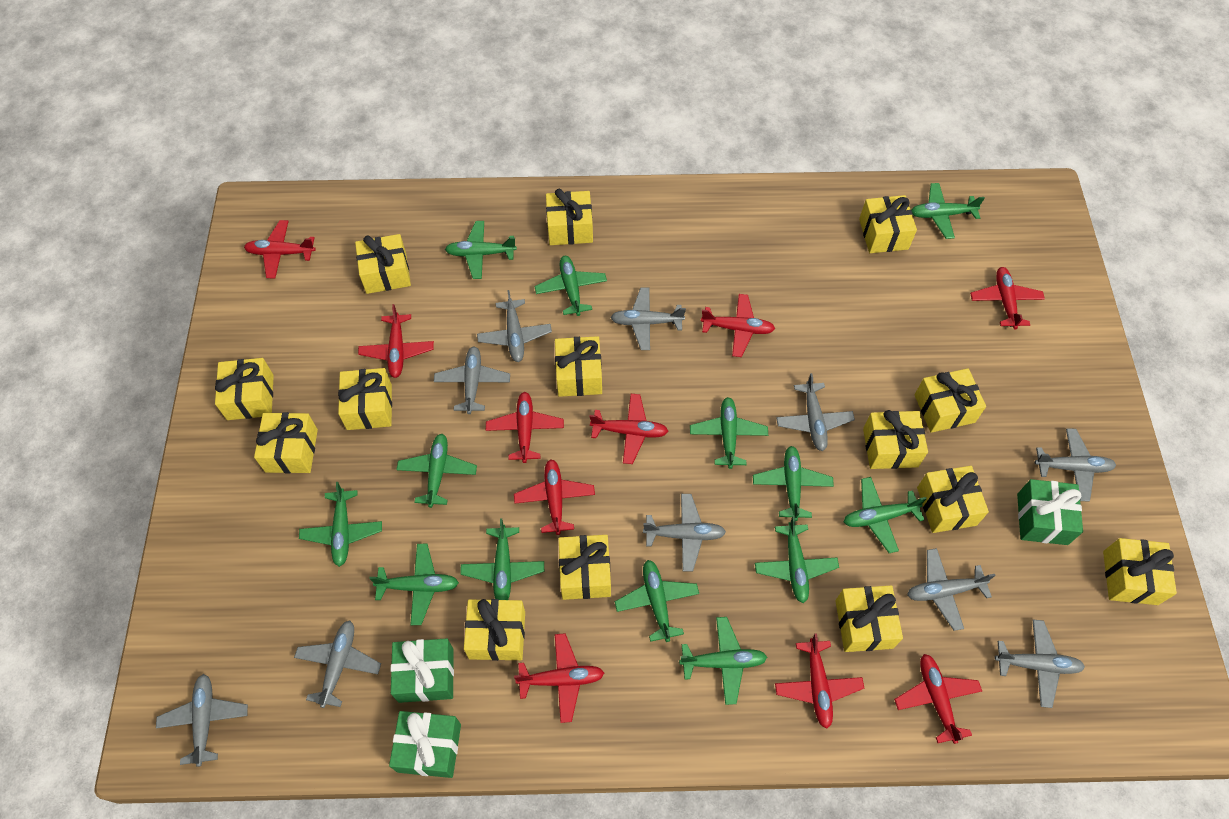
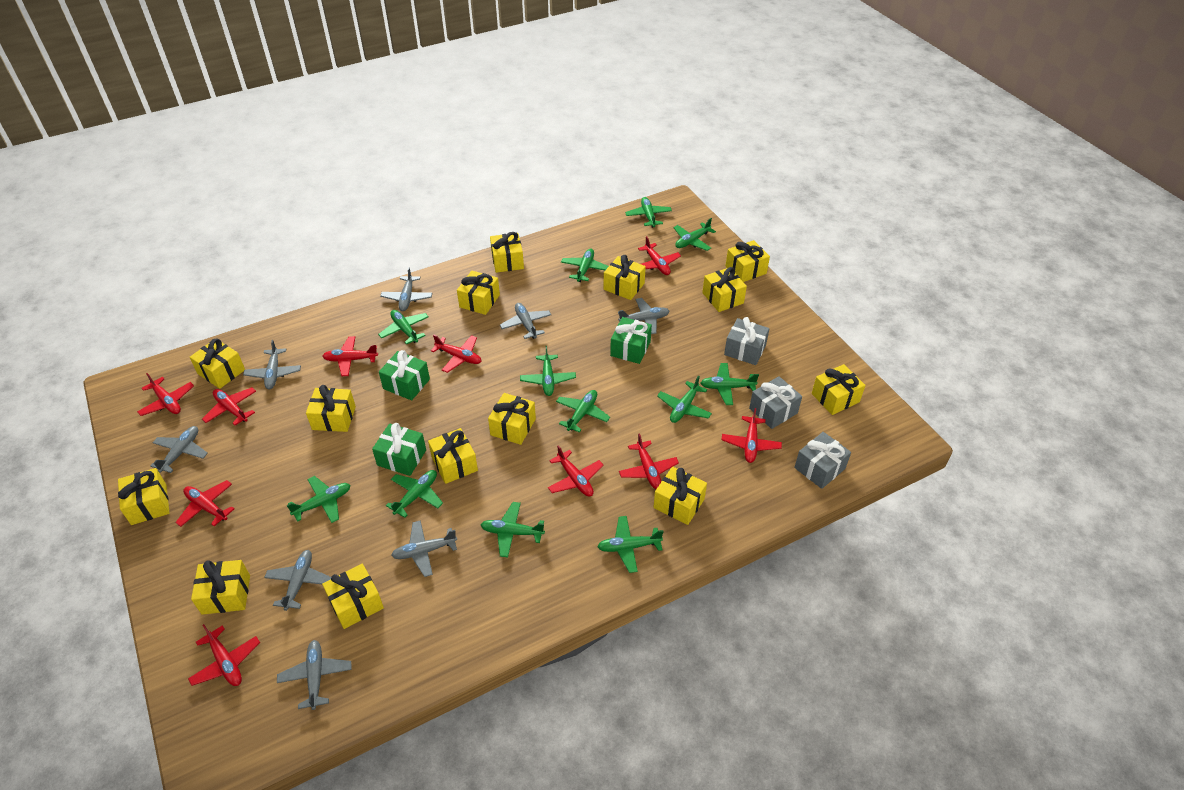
green plane: [299,482,382,567] [369,544,459,625] [396,434,477,508] [445,221,517,279] [460,518,544,600] [534,256,607,316] [615,560,699,642] [679,617,767,705] [690,397,768,469] [753,446,834,521] [755,516,839,603] [844,477,927,553] [912,183,985,239] = 13 -> [286,476,350,523] [378,310,429,344] [386,470,443,518] [481,502,545,558] [520,346,576,396] [556,390,610,433] [561,249,609,282] [597,516,664,573] [625,197,672,228] [657,375,712,423] [673,218,716,251] [701,363,759,405] = 12
grey gift: none = 0 -> [724,317,770,365] [749,376,802,429] [794,432,851,489] = 3
grey plane: [156,674,248,767] [294,620,381,708] [434,346,510,414] [477,290,552,362] [610,288,686,350] [643,494,726,572] [776,373,855,451] [907,548,996,631] [995,620,1085,708] [1035,428,1116,502] = 10 -> [150,426,208,473] [243,340,301,389] [264,550,331,611] [277,640,351,710] [380,267,432,311] [391,520,457,577] [500,303,551,339] [618,298,669,334] = 8

